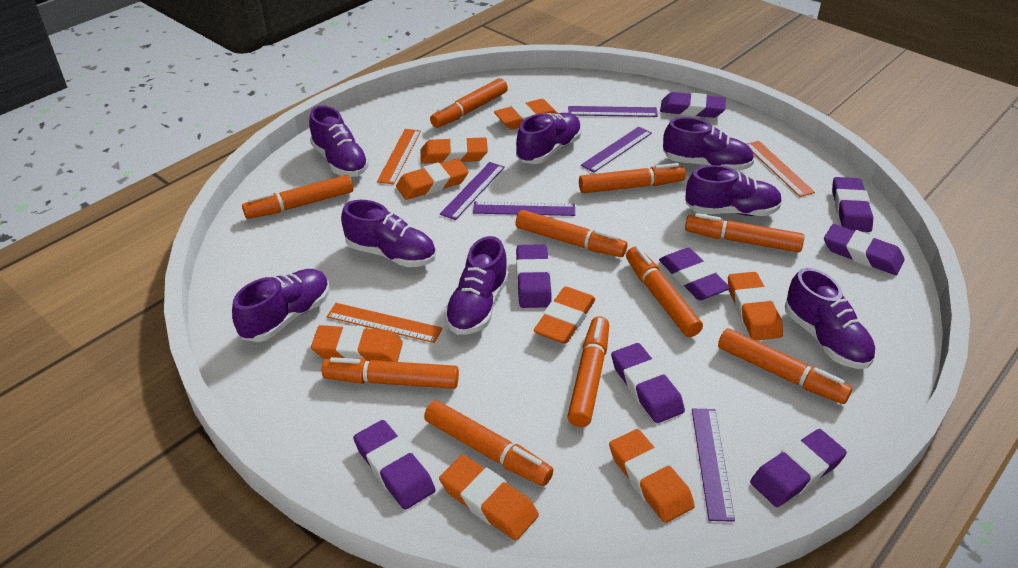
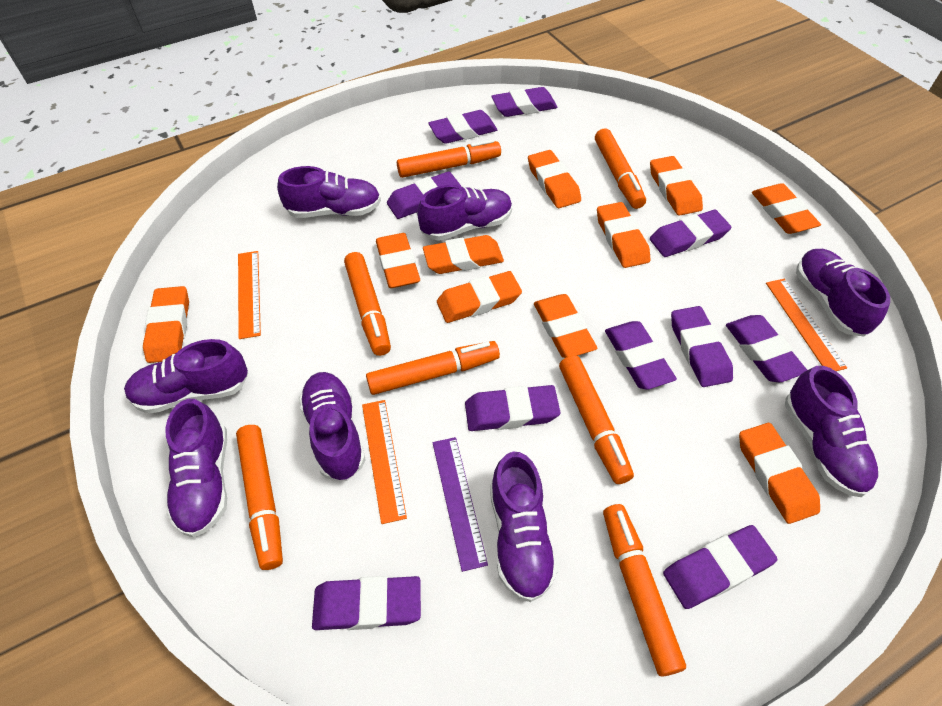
orange eraser: [311,325,403,362] [396,159,469,200] [420,137,488,164] [439,455,539,541] [494,99,558,130] [534,286,595,344] [609,429,695,523] [728,272,783,340] = 8 -> [143,286,189,363] [376,233,420,288] [423,235,504,274] [437,271,522,323] [528,150,581,208] [534,294,597,358] [597,202,650,268] [650,156,703,216] [739,423,820,524] [752,183,821,234] = 10
orange marker: [242,175,353,219] [322,357,459,389] [424,400,553,486] [430,78,508,128] [515,210,627,257] [567,316,609,427] [579,163,686,193] [626,247,703,337] [685,213,804,253] [718,328,852,404] = 10 -> [236,425,283,570] [344,252,391,356] [366,341,500,395] [397,139,501,178] [559,355,634,484] [595,128,646,209] [603,504,686,677] = 7
purple eraser: [353,420,435,510] [516,244,552,308] [611,343,685,423] [659,248,730,300] [660,92,726,118] [750,429,847,507] [824,224,905,275] [832,177,873,232] = 8 -> [312,576,421,630] [387,171,461,219] [428,110,497,144] [465,385,560,431] [491,87,558,117] [605,321,677,390] [650,210,731,257] [663,525,777,609] [671,306,733,387] [726,315,807,382] = 10
purple ruler: [440,162,505,220] [473,201,575,216] [568,106,658,117] [581,127,652,172] [692,409,735,522] = 5 -> [433,437,488,572] = 1

